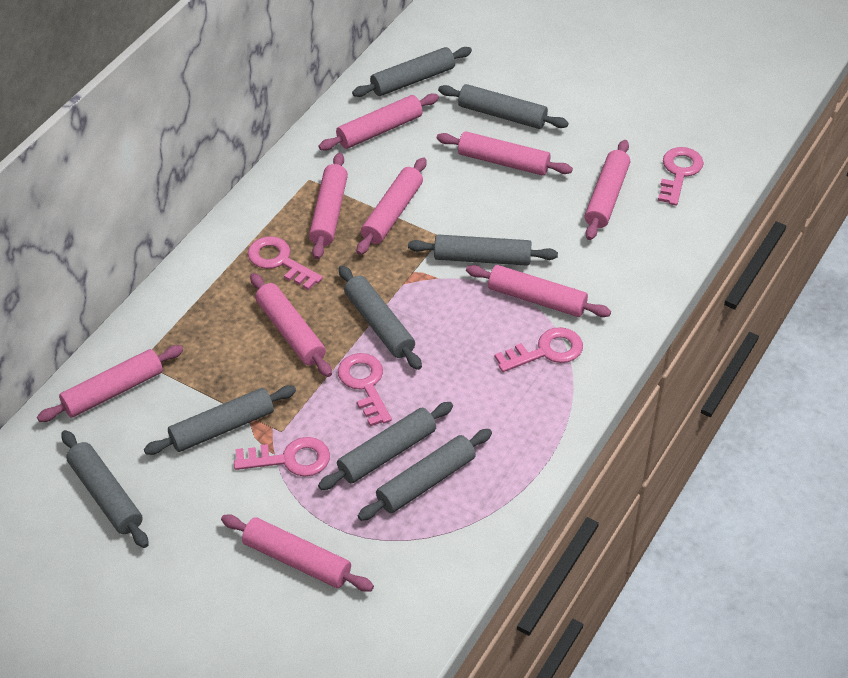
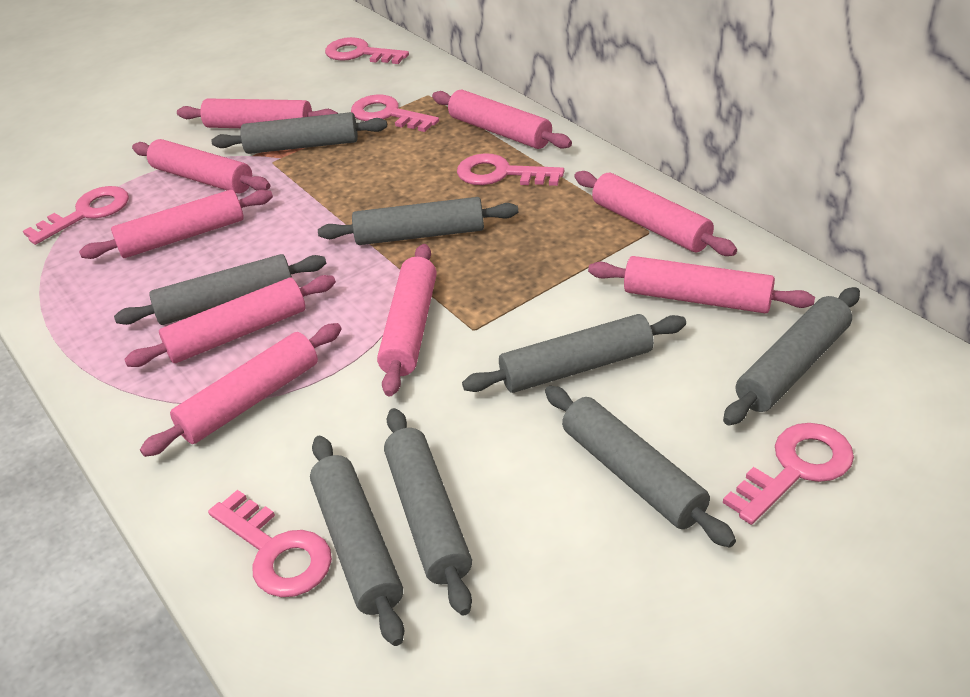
pink key: [234,437,330,477] [248,236,323,290] [338,353,392,427] [495,327,583,372] [658,147,704,206] = 5 -> [23,186,129,245] [208,490,332,597] [325,37,409,64] [351,95,439,132] [457,153,564,186] [723,423,854,525] = 6

